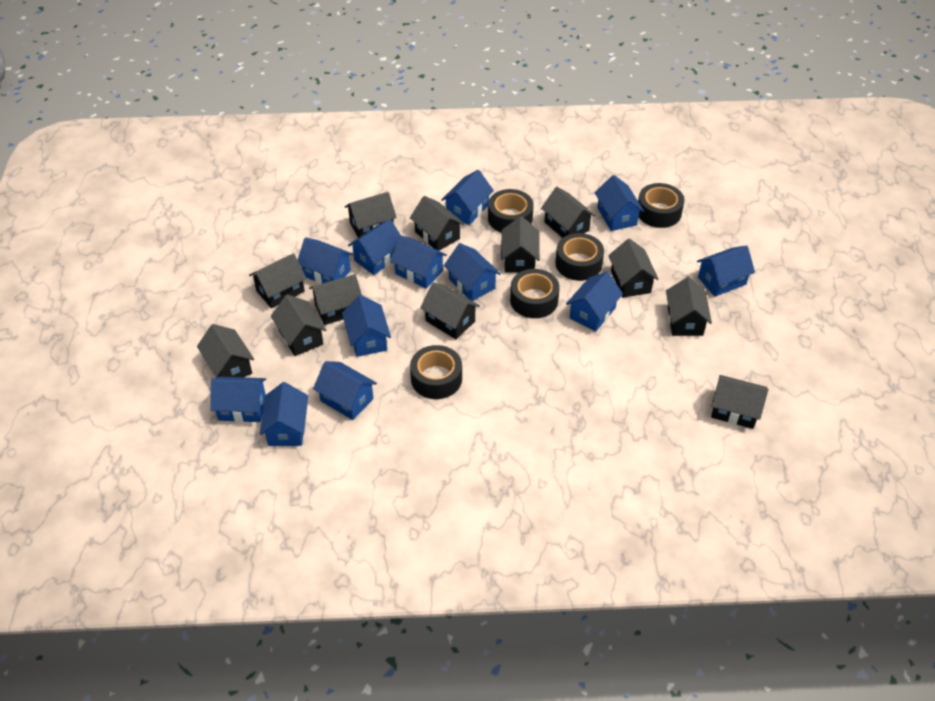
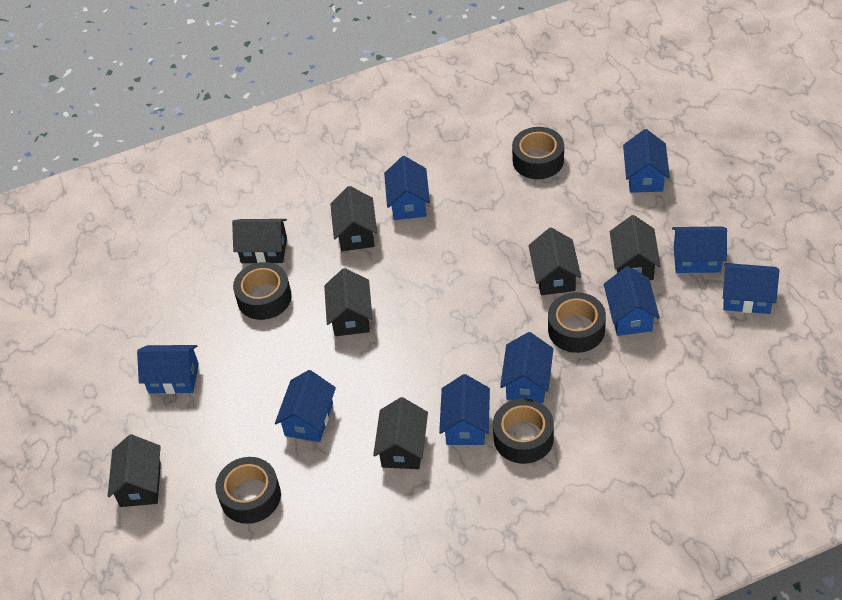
black house: [197,324,254,377] [249,253,307,308] [271,295,326,356] [309,274,362,325] [345,192,397,238] [410,196,464,251] [420,282,480,339] [501,216,540,273] [541,187,596,238] [608,239,659,298] [666,277,712,336] [711,375,768,429] = 12 -> [108,434,161,507] [232,219,287,263] [324,268,373,336] [330,186,377,251] [373,397,428,469] [528,228,581,295] [610,215,660,280] = 7
blue house: [210,377,266,422] [260,382,308,446] [298,237,353,284] [313,361,377,420] [342,295,391,357] [348,219,400,275] [390,235,447,289] [441,170,494,225] [444,243,501,301] [566,272,623,332] [595,175,644,231] [697,245,755,297] = 12 -> [137,345,199,394] [275,370,336,442] [384,156,430,220] [439,374,490,445] [500,332,553,403] [604,266,660,336] [623,129,670,193] [672,226,727,273] [723,263,779,314] = 9

